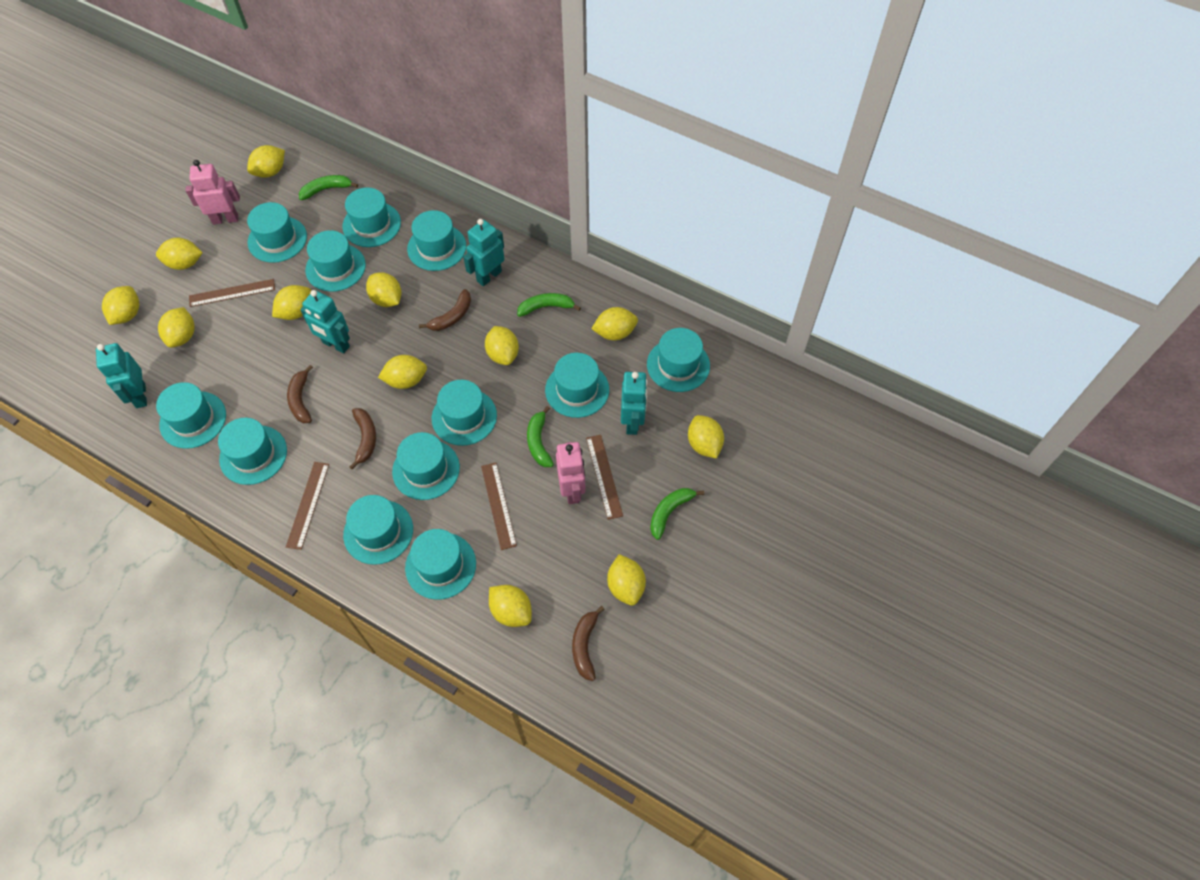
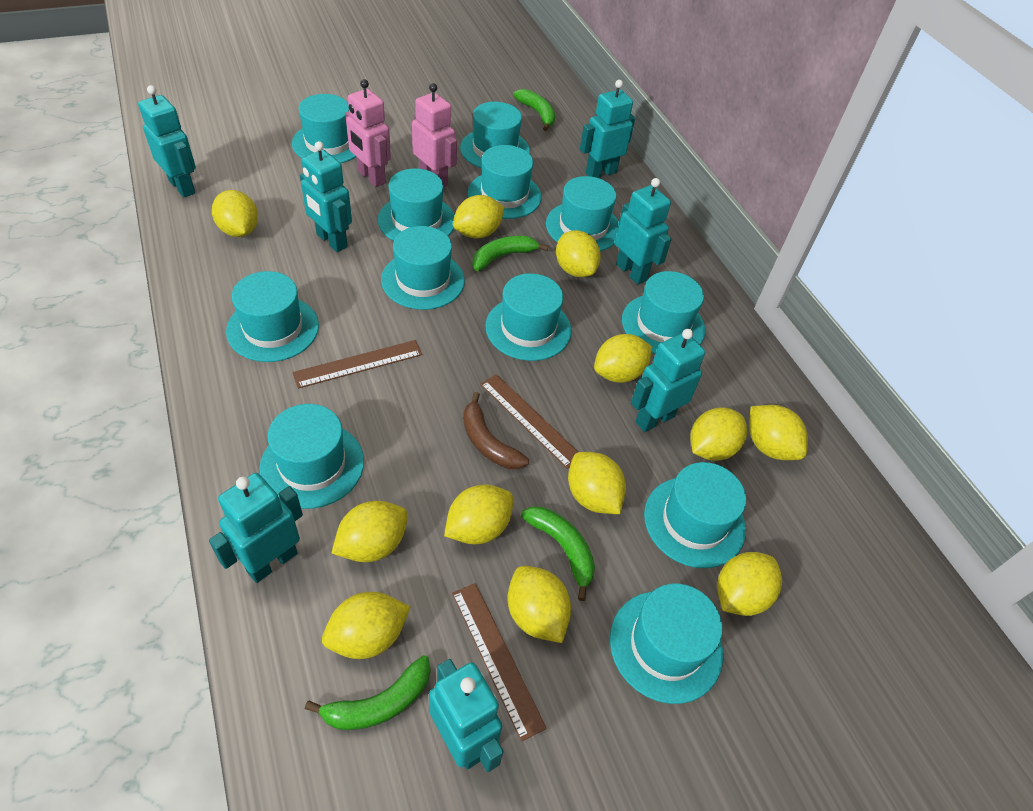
brown banana: [287,365,313,423] [350,408,376,470] [419,289,471,331] [572,606,605,681] = 4 -> [463,392,529,469] = 1
brown ruler: [189,279,275,307] [286,462,329,550] [481,463,517,550] [586,435,623,520] = 4 -> [292,340,422,389] [452,583,547,742] [480,374,578,469] = 3
turquoise robot: [96,343,147,408] [300,290,350,354] [463,219,504,286] [621,372,647,435] = 4 -> [138,85,196,197] [209,473,303,583] [300,141,352,252] [429,659,503,772] [580,80,635,178] [615,178,672,285] [631,329,705,432] = 7

